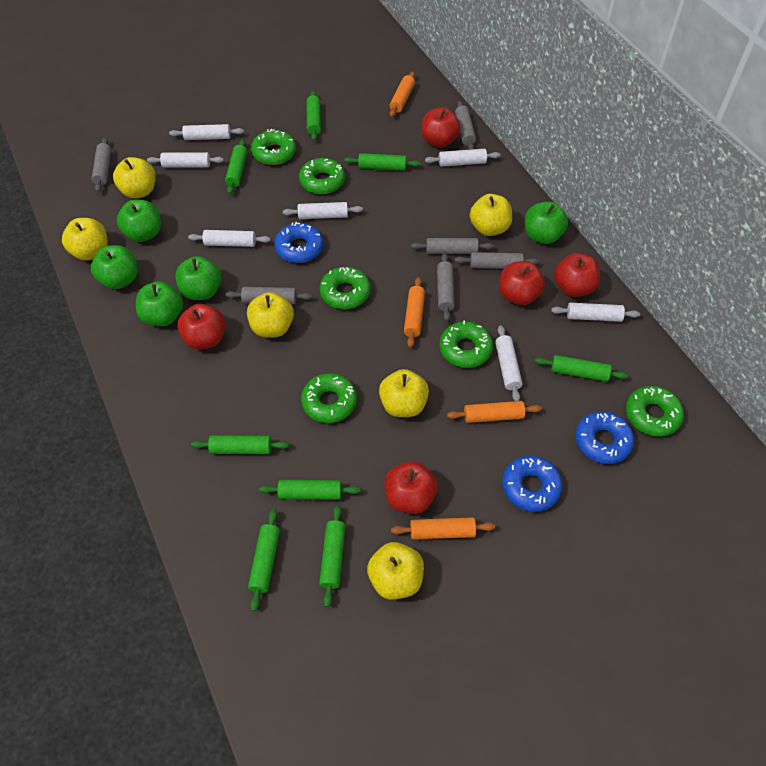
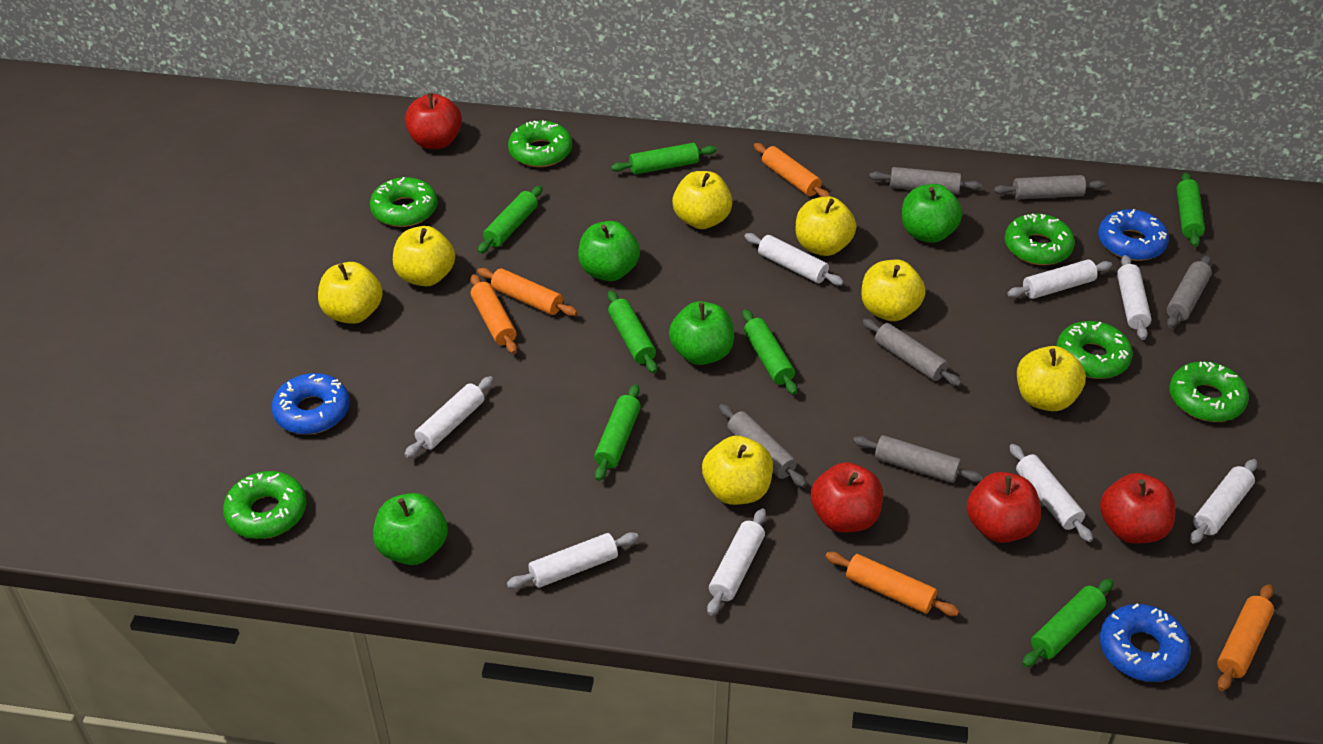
green apple: [91,245,138,289] [117,199,161,242] [136,281,183,326] [175,256,222,300] [525,201,568,244] = 5 -> [373,493,448,565] [578,221,640,281] [669,301,734,365] [902,184,963,243] = 4
green rolling pin: [191,435,289,454] [225,139,248,194] [248,509,280,611] [259,480,360,500] [306,91,321,141] [319,505,346,607] [344,153,421,171] [535,355,628,382] = 8 -> [478,186,543,254] [594,384,641,481] [608,291,657,373] [611,143,717,175] [742,309,797,395] [1022,579,1114,667] [1177,172,1205,247] = 7
orange rolling pin: [389,72,415,117] [391,517,495,540] [404,277,425,348] [447,401,542,423] = 4 -> [470,274,517,354] [477,268,577,316] [754,143,830,197] [825,552,959,616] [1217,584,1274,691] = 5
red apple: [177,304,226,349] [384,461,438,514] [421,107,460,148] [499,261,545,305] [554,253,600,297] = 5 -> [405,93,462,149] [811,462,883,533] [967,472,1041,543] [1100,473,1175,544] = 4
white rolling pin: [147,152,224,168] [169,124,244,140] [188,230,270,247] [283,202,363,219] [425,149,501,167] [495,325,522,401] [551,303,640,322] = 7 -> [404,376,493,458] [507,532,639,589] [707,508,766,615] [744,233,844,285] [1007,259,1112,299] [1009,444,1093,542] [1117,255,1152,340] [1190,459,1257,544] = 8
yellow apple: [62,218,108,261] [113,157,156,199] [247,292,294,337] [367,542,424,600] [379,369,429,417] [470,194,512,236] = 6 -> [318,262,383,324] [393,226,455,286] [672,171,733,229] [702,436,773,505] [796,196,856,256] [861,260,925,321] [1017,346,1086,411] = 7

